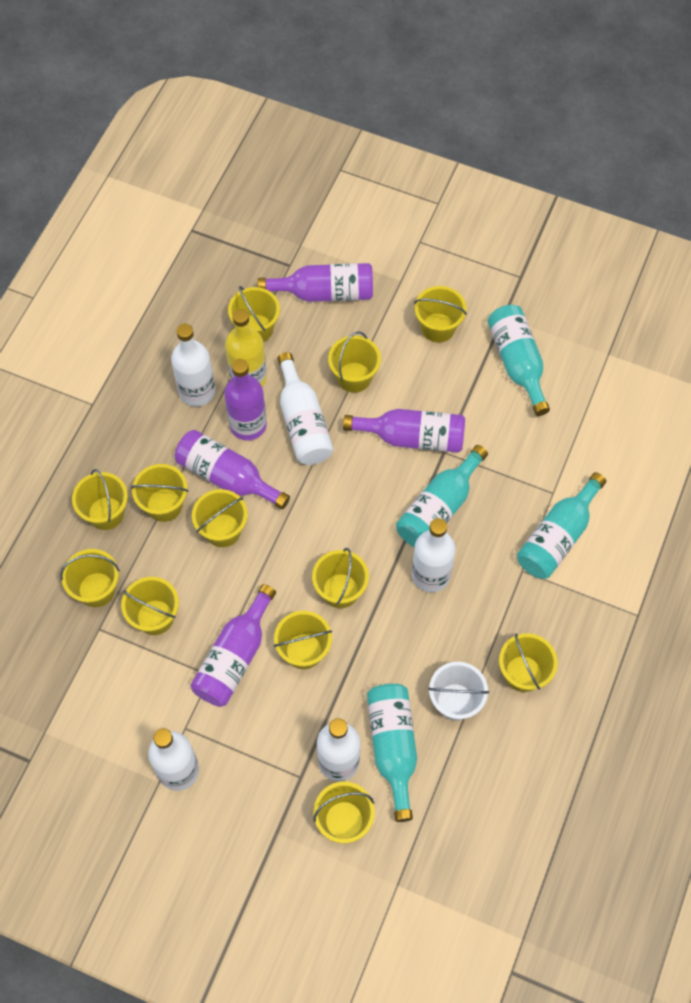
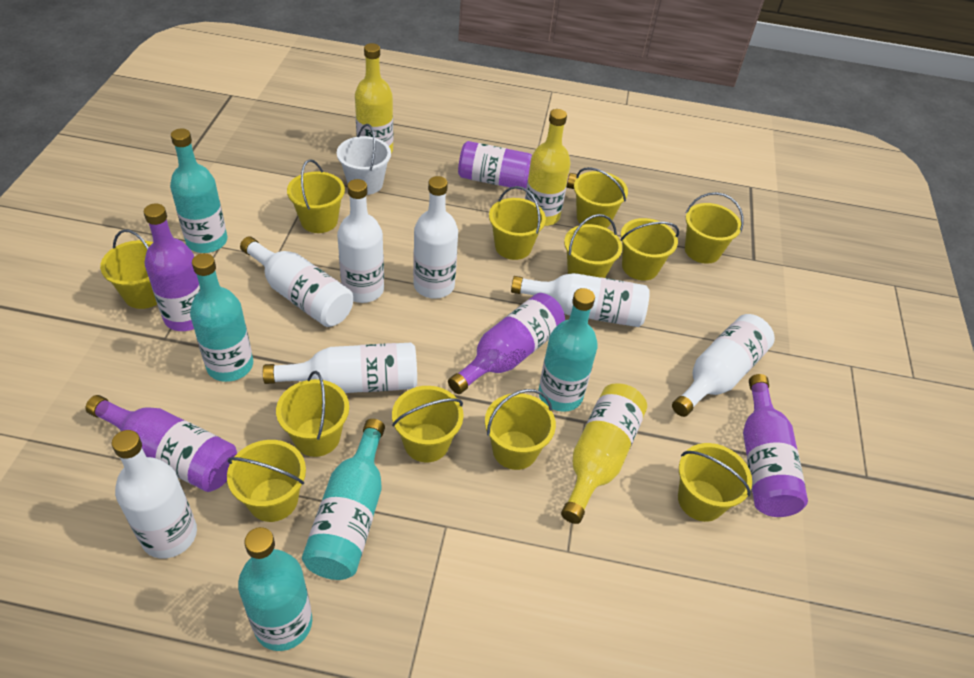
turquoise bottle: [367,684,417,822] [396,445,488,547] [487,305,550,416] [517,472,606,579] = 4 -> [170,128,227,253] [190,253,253,382] [238,527,312,651] [302,419,385,580] [539,288,598,412] = 5
white bottle: [148,728,199,791] [171,324,215,407] [277,352,333,465] [317,718,360,781] [411,518,456,592] = 5 -> [112,430,197,559] [240,236,353,327] [263,343,417,393] [337,179,384,303] [413,176,458,299] [511,273,650,327] [672,314,775,417] = 7
yellow bottle: [225,309,267,387] = 1 -> [355,43,393,153] [525,109,571,226] [561,383,647,524] = 3

